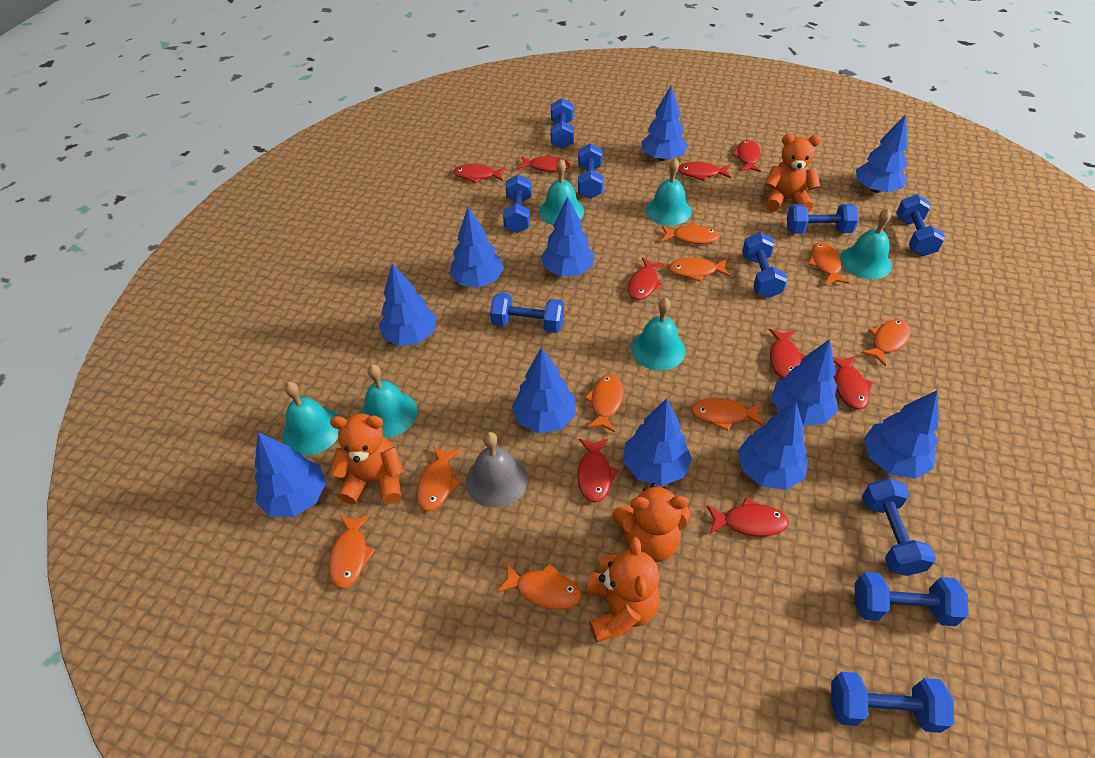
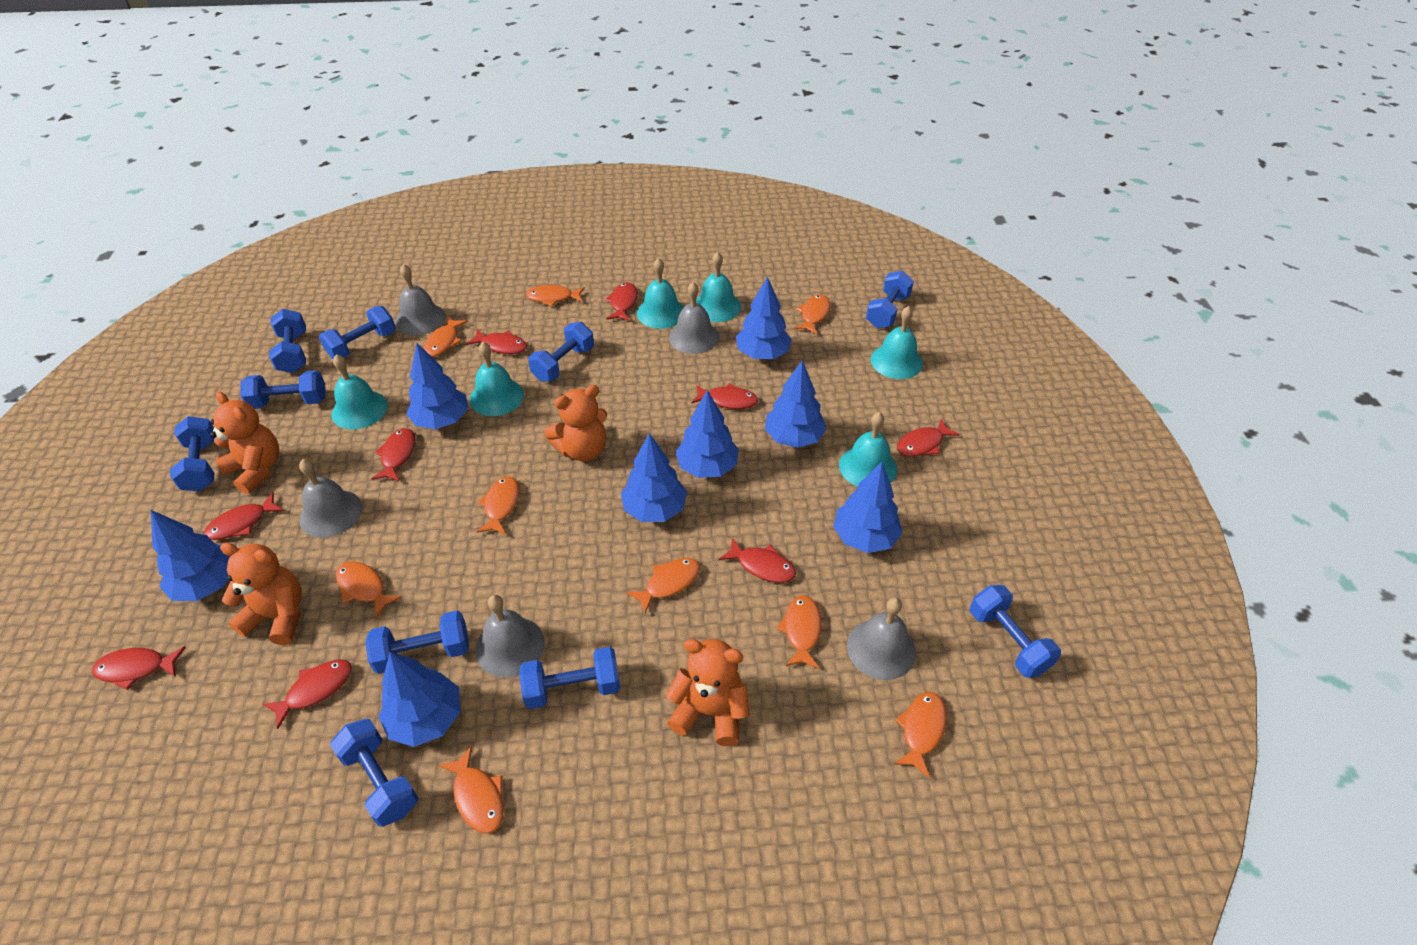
blue tree: [255,432,326,517] [379,263,437,346] [450,207,504,287] [512,348,576,433] [541,196,594,276] [623,398,692,486] [641,86,688,161] [738,402,808,490] [771,339,838,426] [856,114,908,193] [864,391,939,479] = 11 -> [151,510,230,601] [379,652,460,747] [406,343,468,429] [621,433,687,522] [675,390,739,478] [736,276,792,359] [765,361,827,448] [833,462,902,553] = 8
grey bell: [466,432,528,508] = 1 -> [299,459,362,538] [395,264,446,335] [475,595,545,678] [669,282,719,354] [847,597,916,680] = 5

